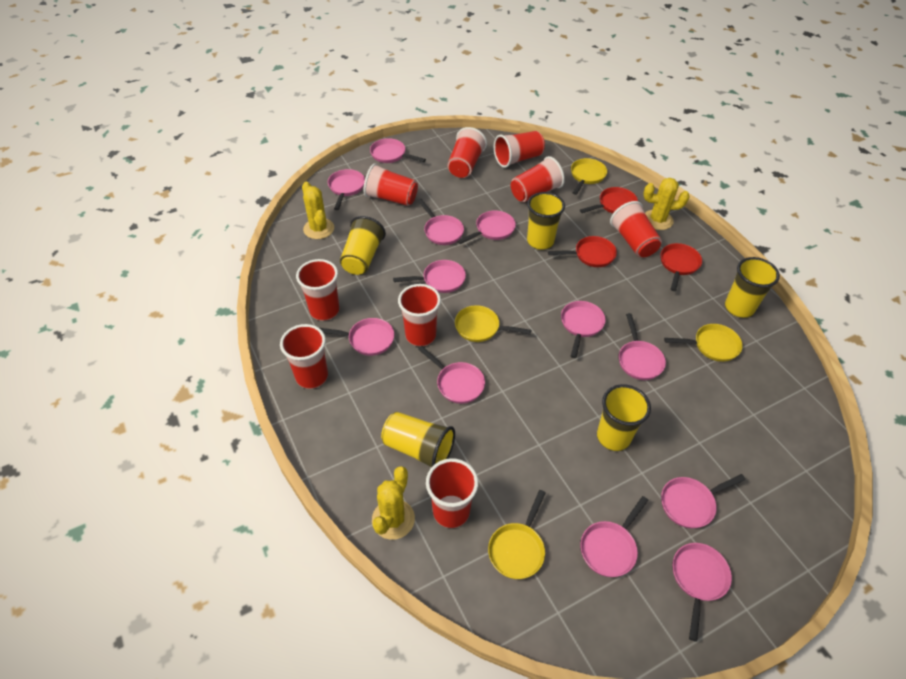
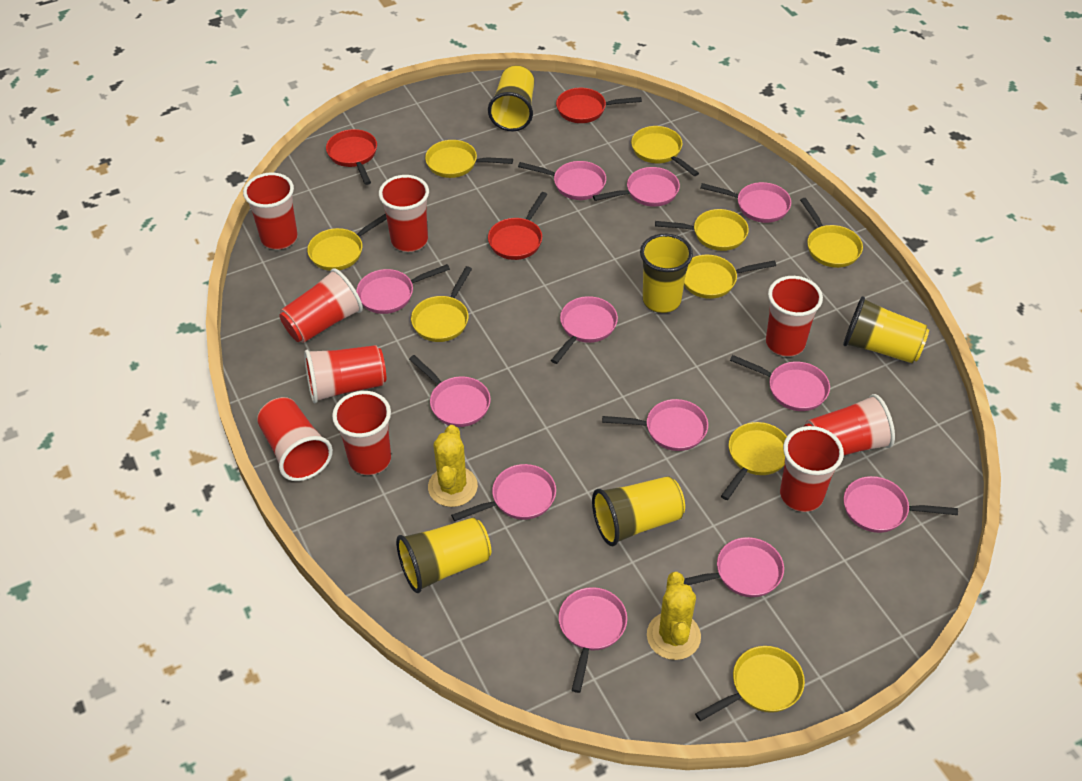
yellow cactus: [302,182,334,239] [372,466,415,540] [644,178,690,230] = 3 -> [428,425,478,507] [647,572,701,660] = 2
yellow pan: [455,305,531,342] [488,490,546,579] [571,158,607,195] [664,324,743,362] = 4 -> [307,213,387,271] [411,266,472,342] [425,140,513,178] [631,126,699,176] [655,209,749,251] [684,255,776,299] [695,646,805,721] [721,422,787,500] [800,198,863,268] = 9

